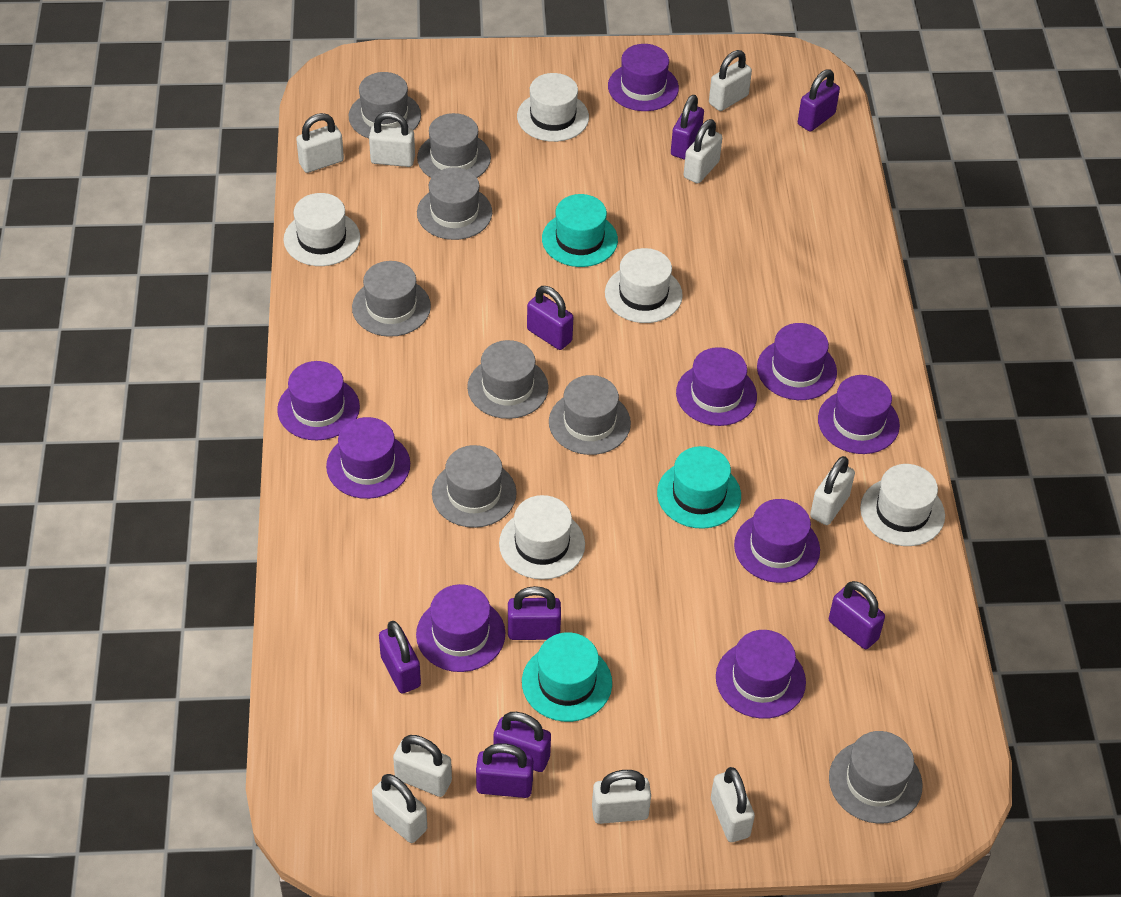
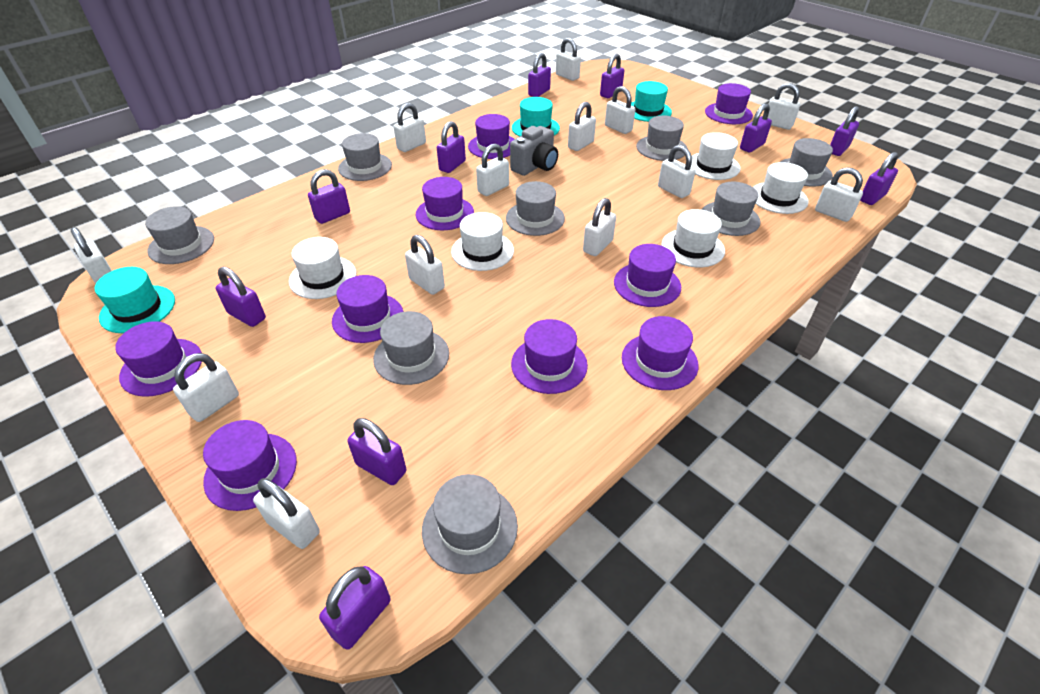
grey camera: none = 0 -> [510,126,558,176] = 1
purple padlock: [379,621,421,693] [476,743,533,798] [494,712,551,772] [508,586,561,640] [527,286,573,350] [671,95,704,159] [798,69,840,131] [829,581,885,649] = 8 -> [216,267,266,327] [308,169,350,224] [319,566,391,650] [347,418,406,485] [437,121,466,173] [528,53,551,97] [600,54,624,98] [740,103,772,153] [830,106,859,156] [860,152,898,205] = 10
white padlock: [296,113,344,173] [369,112,415,167] [372,774,427,843] [393,735,452,797] [592,770,651,824] [684,119,722,184] [709,50,752,111] [711,767,755,842] [810,456,855,525] = 9 -> [71,227,112,284] [173,353,239,422] [253,478,320,549] [394,103,426,152] [405,235,445,295] [476,144,509,196] [556,38,581,81] [568,102,596,151] [583,198,616,256] [605,86,635,134] [658,145,695,198] [768,83,800,130] [815,167,863,222] = 13

